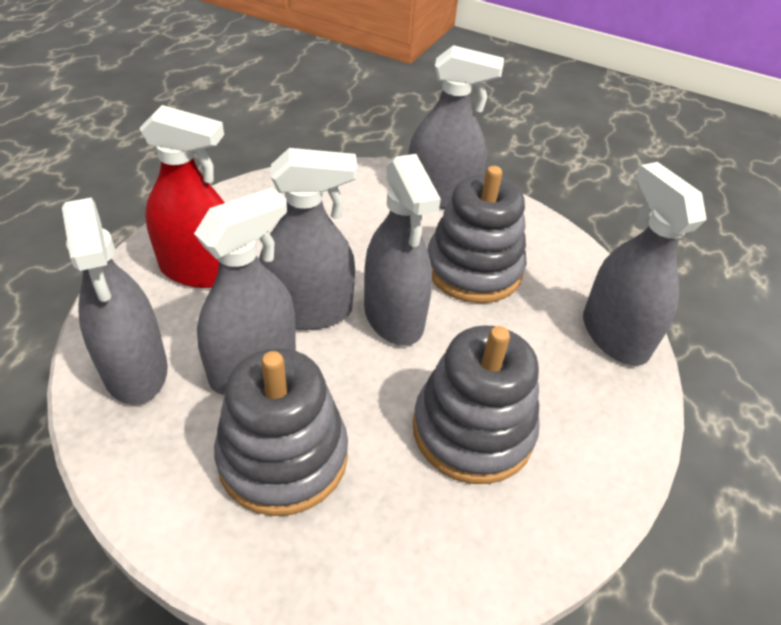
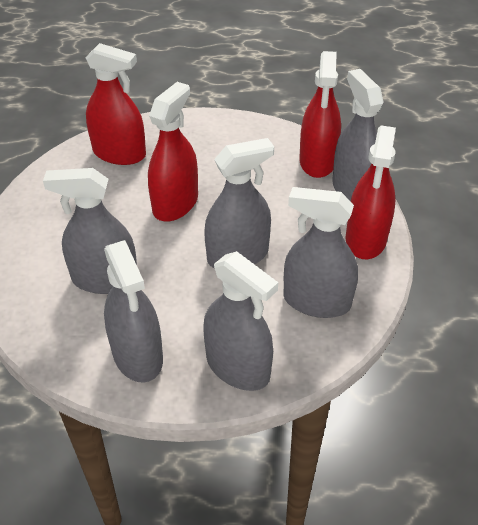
grey stacking toy: [214,348,348,516] [413,325,540,484] [428,166,527,303] = 3 -> none = 0
red spray bottle: [139,105,225,288] = 1 -> [86,43,146,165] [148,82,198,221] [299,51,341,178] [346,125,396,259] = 4

